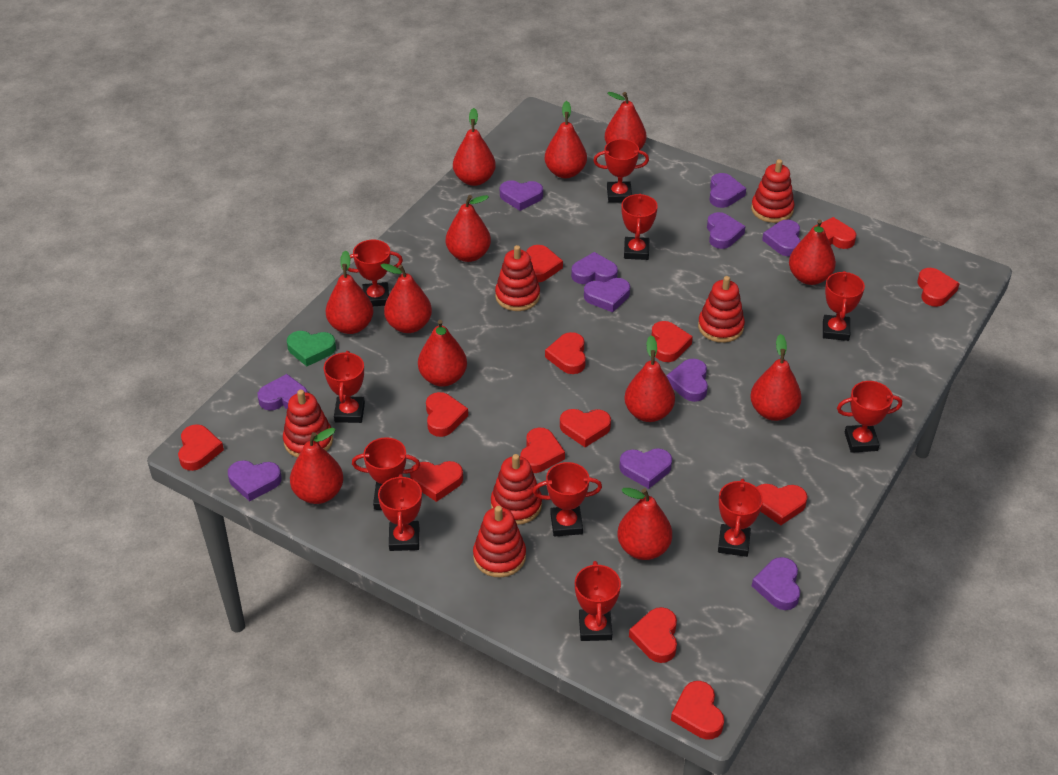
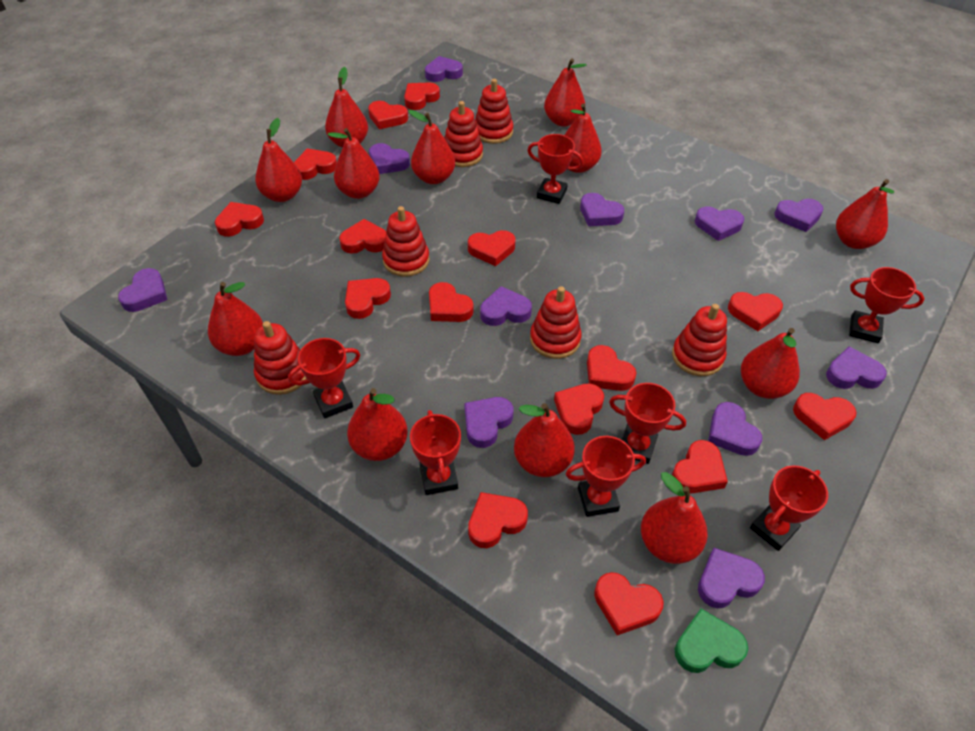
red heart: [178,424,224,471] [410,461,463,502] [426,392,468,437] [520,428,565,473] [526,245,563,282] [545,332,586,374] [560,409,611,447] [629,607,677,663] [651,321,693,362] [671,681,724,740] [757,484,808,525] [812,217,857,249] [917,268,960,307] = 13 -> [215,202,264,237] [294,148,337,180] [339,219,387,254] [345,278,391,319] [368,101,408,129] [404,83,440,110] [429,282,474,322] [468,230,515,266] [468,492,528,548] [554,383,604,435] [587,345,636,391] [594,572,664,635] [672,440,728,494] [728,292,783,331] [793,393,857,440] = 15
red trophy: [324,351,365,423] [348,240,403,306] [352,437,420,510] [378,474,422,551] [533,462,602,537] [575,561,621,641] [593,139,649,203] [621,193,658,260] [718,479,763,557] [823,271,865,341] [837,381,902,453] = 11 -> [288,338,360,418] [410,410,461,495] [527,134,584,204] [566,436,646,517] [609,383,686,464] [750,465,828,551] [849,267,925,343] = 7

